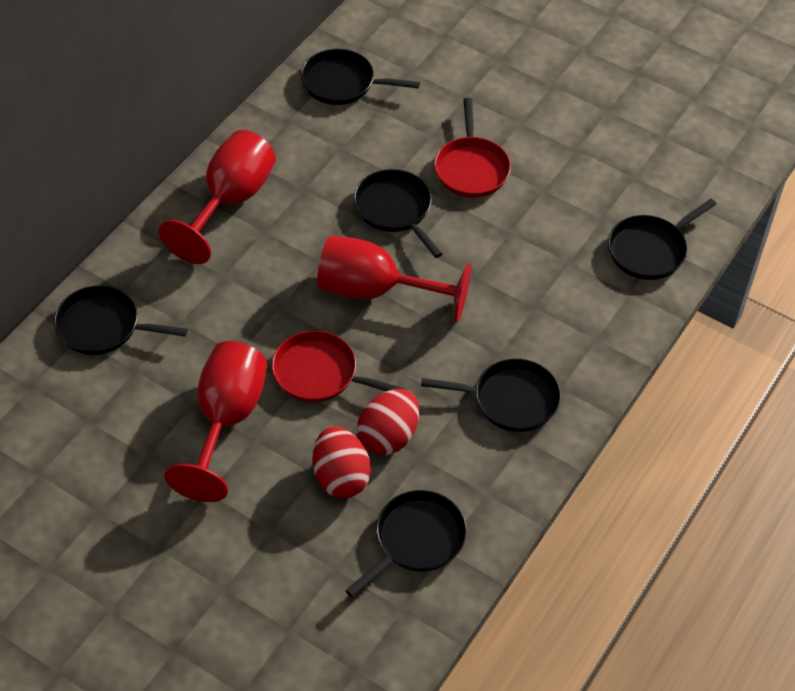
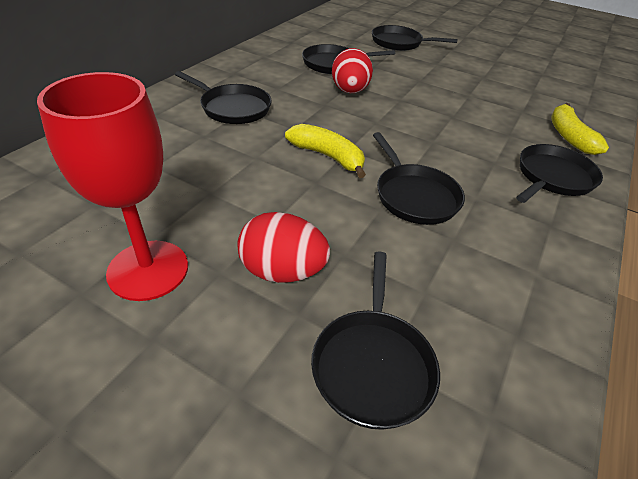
red goblet: [159,130,276,264] [164,341,267,502] [317,236,471,322] = 3 -> [37,72,188,301] = 1
red pan: [272,331,405,402] [434,98,511,198] = 2 -> none = 0
yellow banana: none = 0 -> [285,124,366,178] [551,103,609,155] = 2

